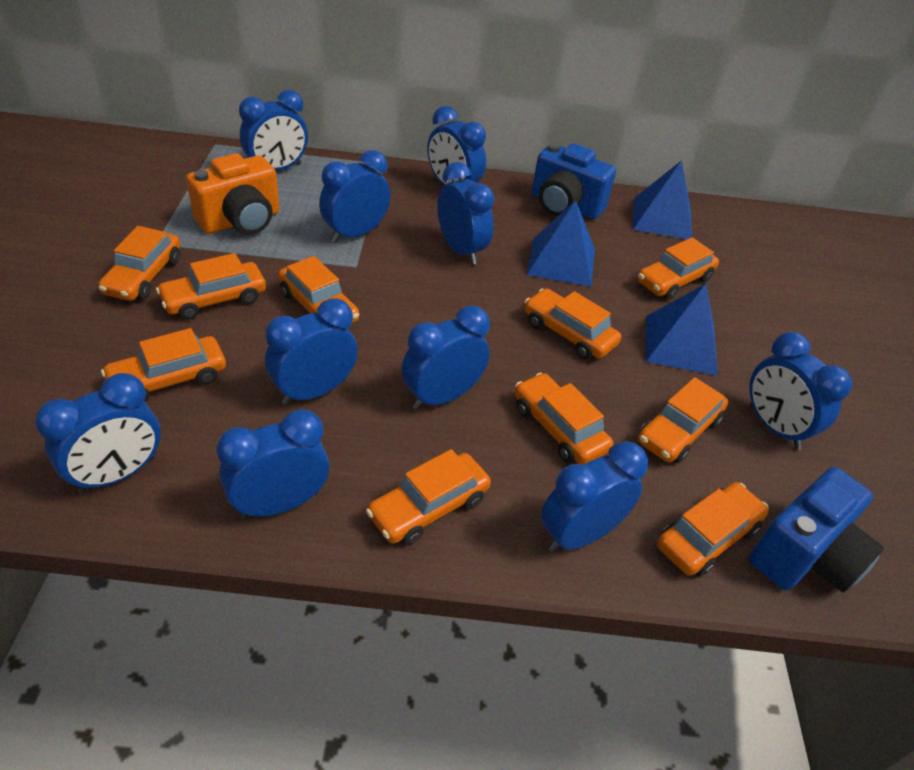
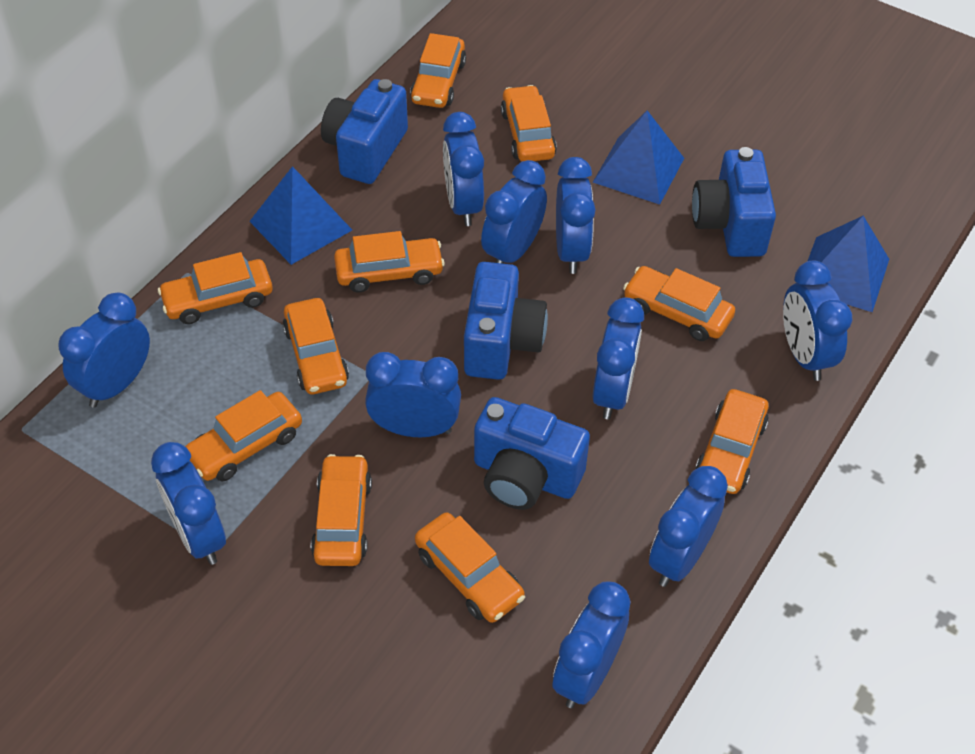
blue camera: [532,143,616,219] [749,467,884,593] = 2 -> [321,79,408,184] [464,262,548,380] [474,397,590,510] [692,147,776,257] = 4
orange camera: [186,153,279,235] = 1 -> none = 0

